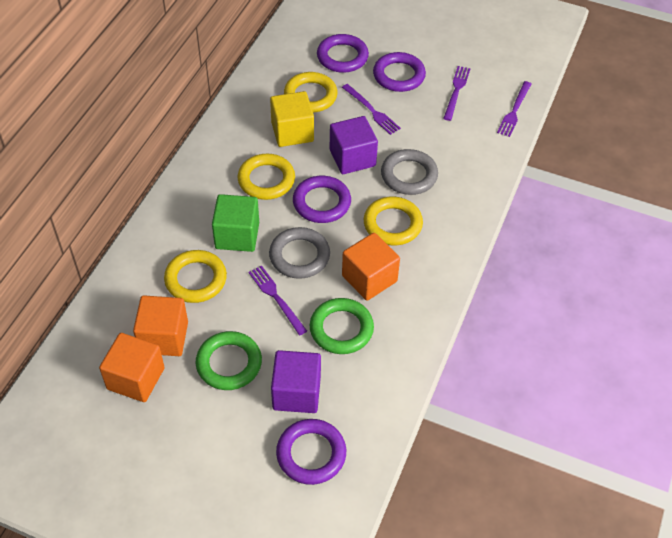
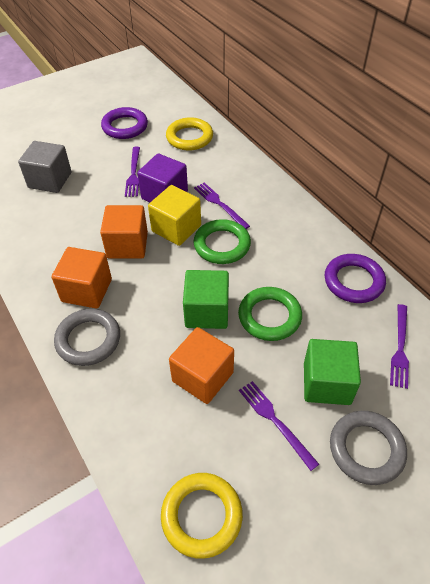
green cube: [212,194,259,252] = 1 -> [183,270,229,329] [304,339,361,405] = 2
grey cube: none = 0 -> [18,141,72,193] = 1
purple cube: [271,350,321,413] [330,116,378,174] = 2 -> [137,153,188,202] = 1
purple ring: [276,419,346,485] [293,176,351,223] [317,34,369,73] [373,52,426,92] = 4 -> [101,107,148,139] [325,254,386,303] = 2
yellow ring: [164,250,227,303] [238,154,295,200] [284,72,337,113] [364,197,423,245] = 4 -> [161,473,243,559] [166,117,213,150] = 2

